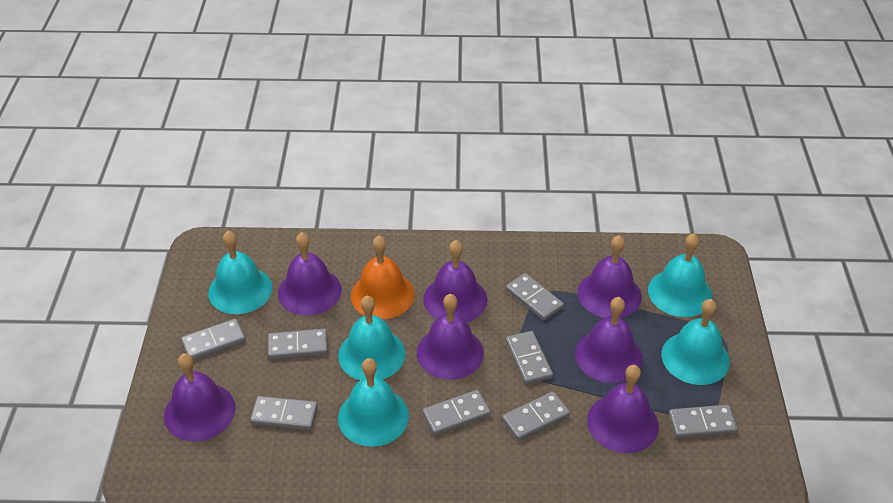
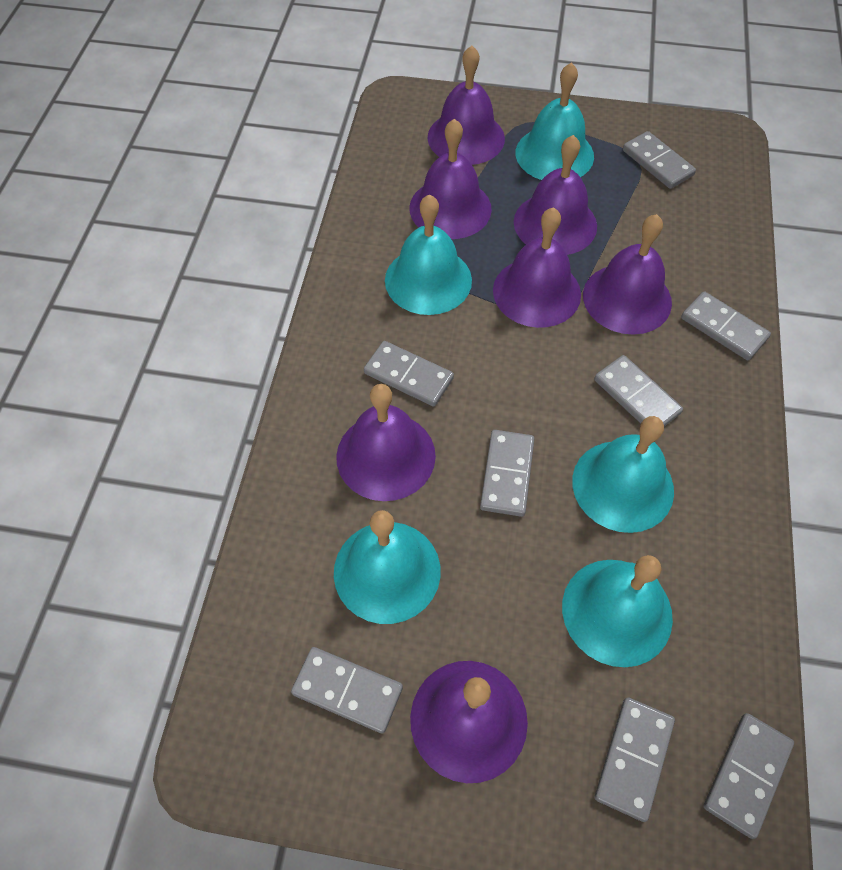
orange bell: [351,236,415,319] = 1 -> none = 0

